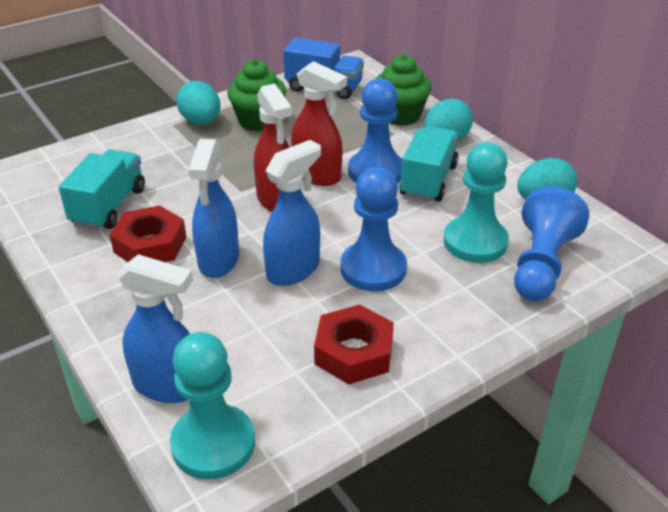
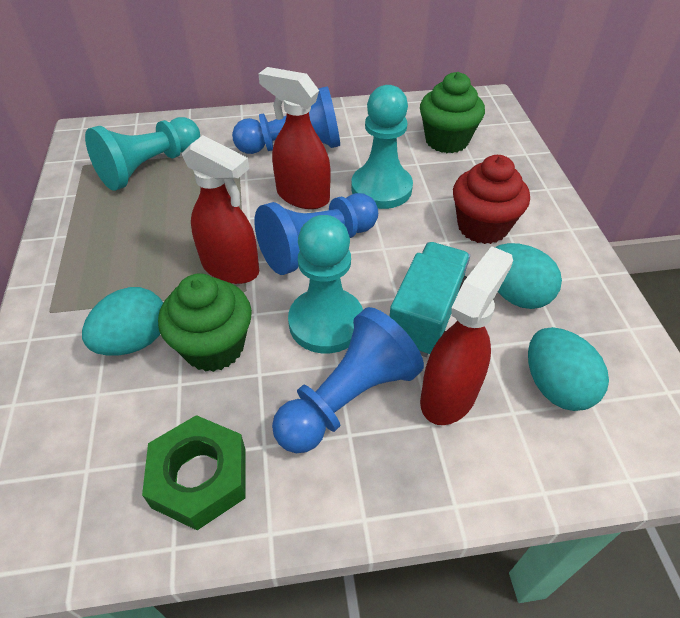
blue spray bottle: [117,254,193,403] [188,139,239,278] [263,140,321,286] = 3 -> none = 0
blue truck: [283,38,364,99] = 1 -> none = 0
green nut: none = 0 -> [142,415,246,530] = 1
red cupcake: none = 0 -> [453,155,530,244] = 1
red nut: [110,205,186,262] [314,304,394,384] = 2 -> none = 0
red spray bottle: [254,83,292,212] [291,61,347,186] = 2 -> [182,135,259,284] [258,67,331,209] [420,246,513,425] = 3
turquoise pawn: [170,332,255,479] [444,142,509,263] = 2 -> [85,117,200,191] [288,215,363,353] [351,85,413,209] = 3
turquoise truck: [58,149,145,230] [399,126,459,202] = 2 -> [389,242,470,357] = 1

